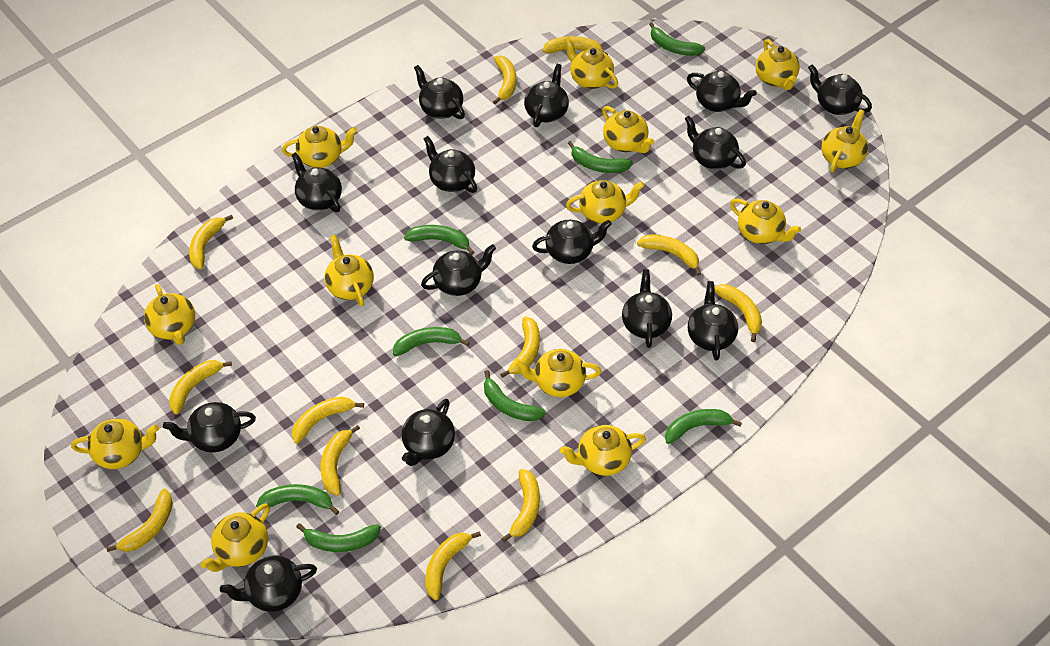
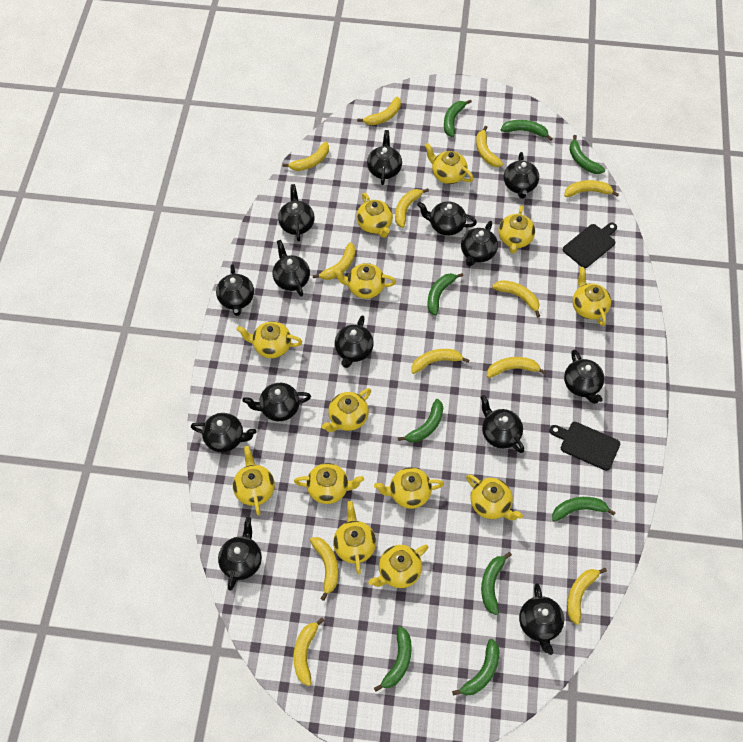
black cutting board: none = 0 -> [549,422,620,471] [563,223,617,268] = 2
green banana: [256,484,339,515] [296,523,381,552] [393,327,470,356] [404,225,474,255] [484,370,546,421] [568,141,633,173] [649,22,705,56] [665,409,742,444] = 8 -> [374,626,412,692] [398,399,443,442] [427,273,463,316] [444,99,472,137] [452,639,499,696] [481,552,512,615] [500,120,552,141] [552,497,616,522] [569,135,605,174] = 9

